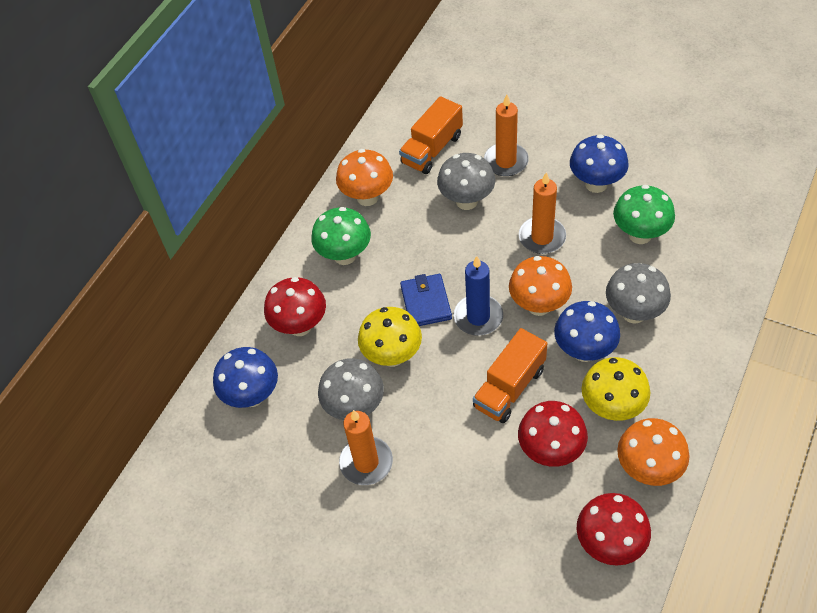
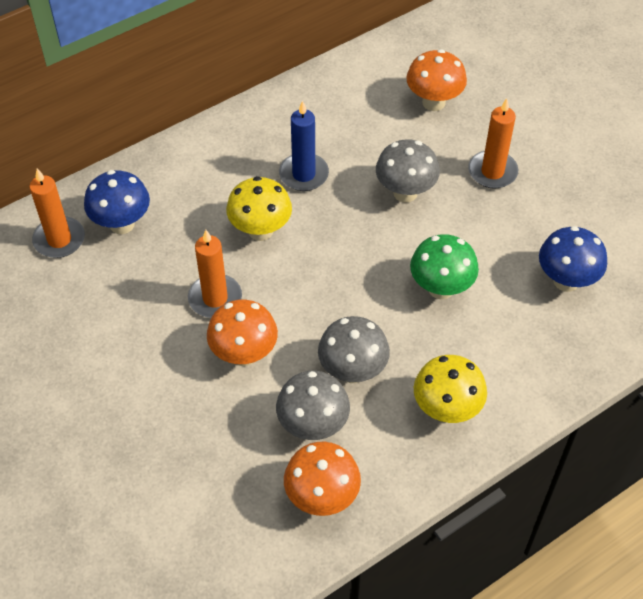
blue mushroom: [213,347,278,408] [554,301,620,362] [570,134,629,193] = 3 -> [84,170,150,234] [539,226,607,292] = 2
blue wallet: [400,274,452,326] = 1 -> none = 0
green mushroom: [311,207,371,265] [613,185,675,244] = 2 -> [410,234,479,300] = 1
orange truck: [399,96,463,174] [473,328,547,423] = 2 -> none = 0
red mushroom: [264,277,326,336] [518,401,588,467] [577,493,651,566] = 3 -> none = 0

